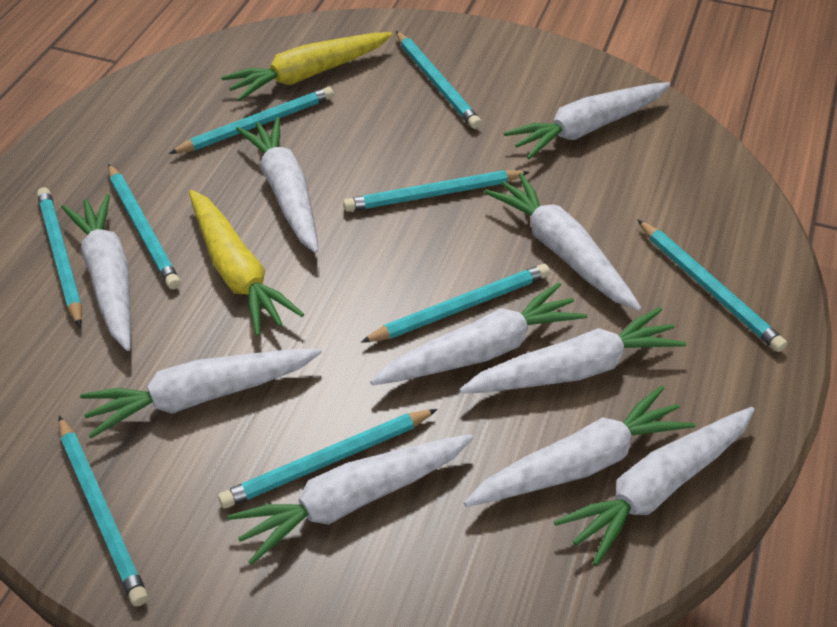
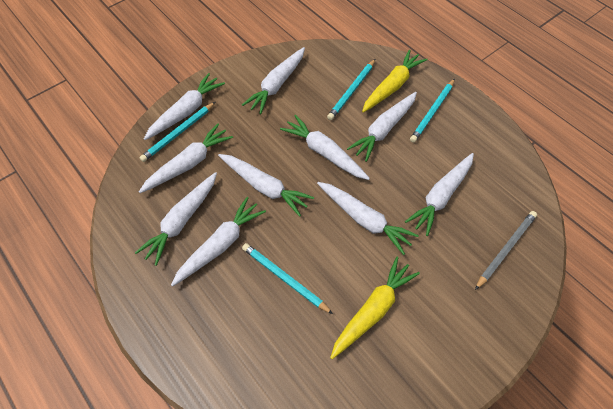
grey pencil: none = 0 -> [475,211,537,290] = 1
turquoise pencil: [37,187,82,327] [59,416,148,606] [108,164,181,289] [169,87,334,154] [218,409,438,509] [343,170,530,212] [361,264,550,343] [396,31,482,129] [638,220,787,352] = 9 -> [139,102,215,162] [242,243,333,314] [327,59,375,120] [410,79,455,143] = 4

